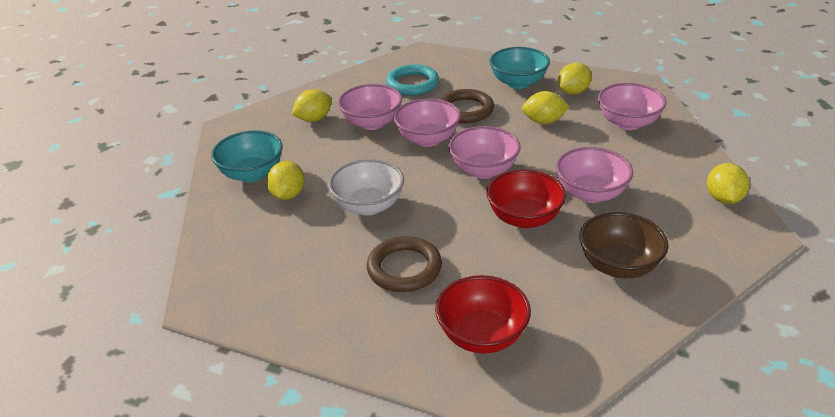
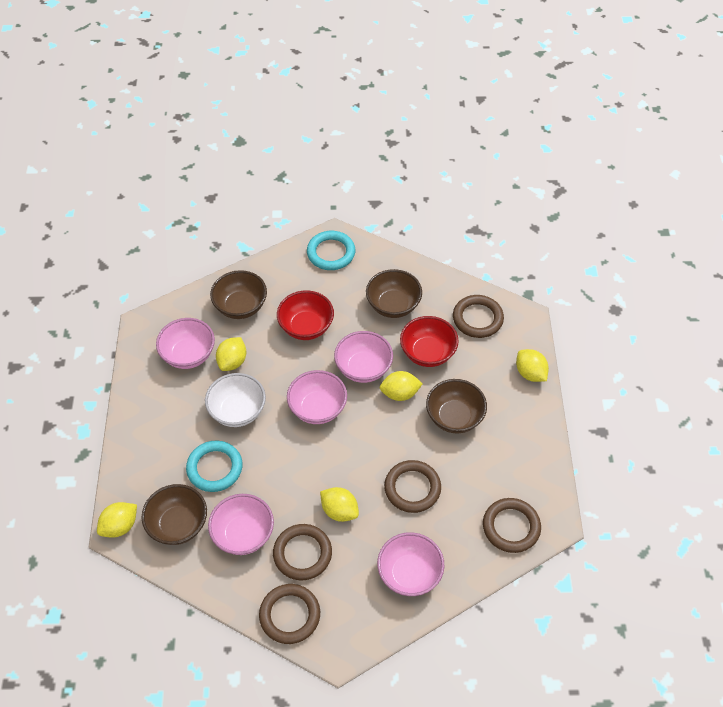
brown bowl: [579,212,669,278] = 1 -> [142,484,207,545] [210,270,267,319] [366,269,422,318] [426,379,487,433] = 4
brown ring: [367,236,442,292] [440,89,494,123] = 2 -> [259,584,320,644] [273,524,332,580] [384,460,441,513] [453,295,504,338] [483,498,541,553] = 5
turquoise bowl: [211,130,283,182] [489,47,550,89] = 2 -> none = 0
turquoise ring: [386,64,439,95] = 1 -> [186,440,242,492] [307,231,355,270] = 2

